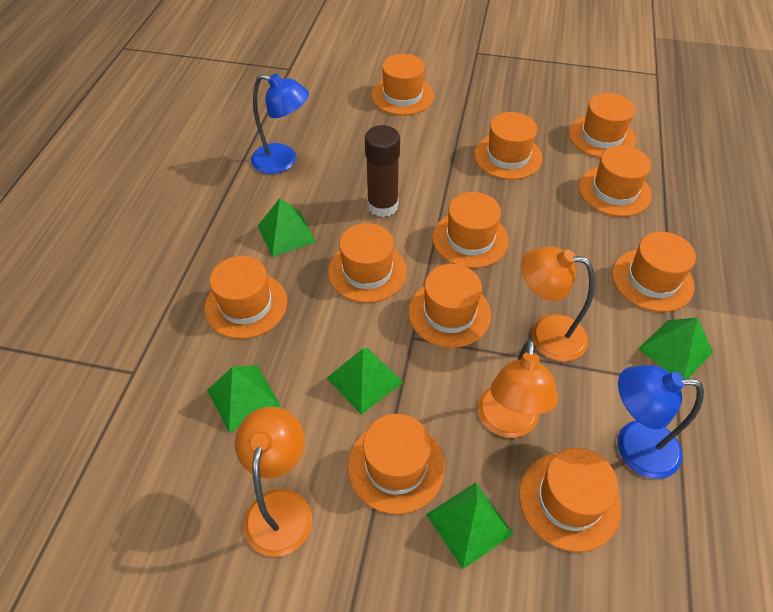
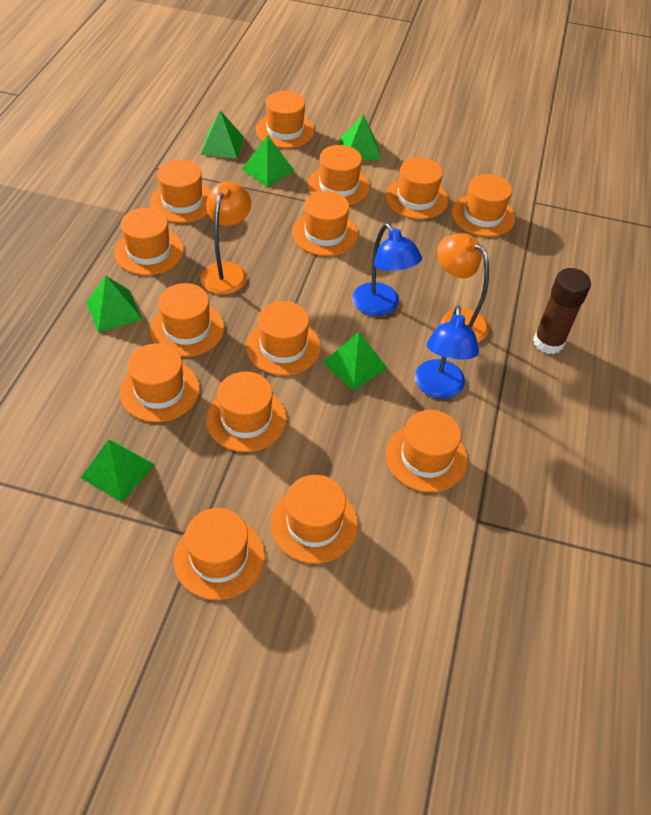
green pyramid: [207,365,281,433] [258,198,316,257] [327,348,403,415] [426,483,514,569] [638,318,713,379] = 5 -> [81,440,155,502] [86,276,142,332] [200,111,244,159] [242,135,295,187] [323,332,387,391] [339,114,381,161] = 6
orange hat: [205,256,287,339] [328,223,407,303] [348,414,445,514] [372,54,434,115] [408,264,491,348] [433,192,509,268] [474,112,543,180] [519,448,621,552] [569,93,636,158] [579,145,652,217] [612,232,696,312] = 11 -> [114,208,184,275] [120,343,200,422] [150,160,211,223] [150,283,225,357] [174,508,265,600] [206,372,287,452] [246,301,321,376] [256,91,314,148] [271,475,358,563] [292,191,358,256] [308,145,370,205] [386,157,448,219] [386,410,468,493] [452,174,515,237] = 14
orange lamp: [235,407,312,557] [478,339,558,438] [521,246,595,361] = 3 -> [200,181,251,295] [437,233,489,343] = 2

